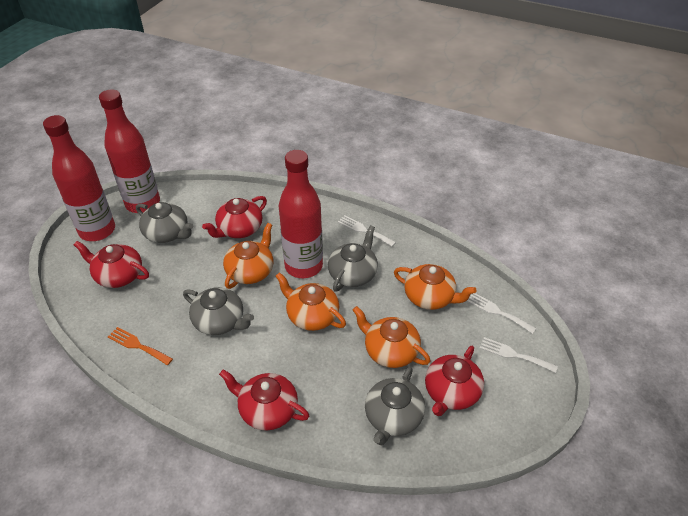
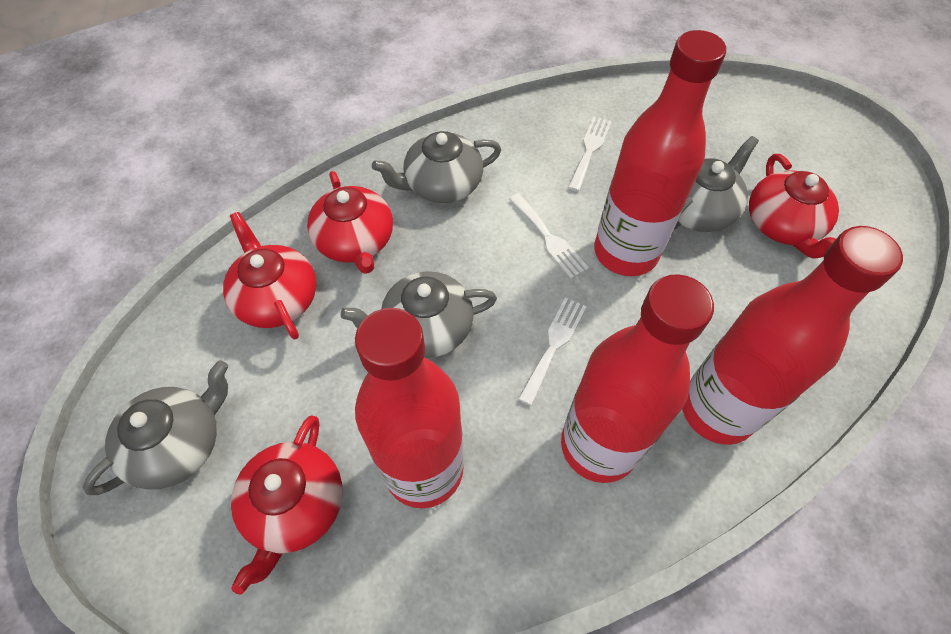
orange fork: [108,327,173,365] = 1 -> none = 0
orange teapot: [223,223,273,289] [276,272,346,331] [353,306,430,368] [394,264,476,310] = 4 -> none = 0
red bottle: [43,115,115,241] [99,89,160,213] [279,150,323,278] = 3 -> [355,308,464,508] [561,274,714,483] [594,30,726,276] [682,226,903,445] = 4

